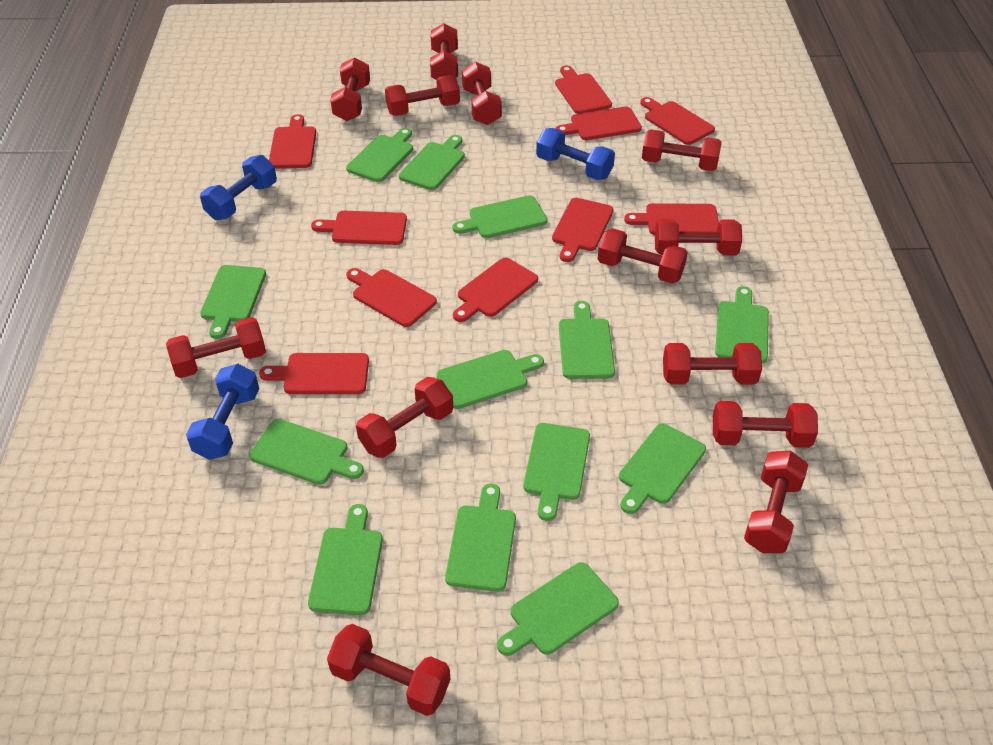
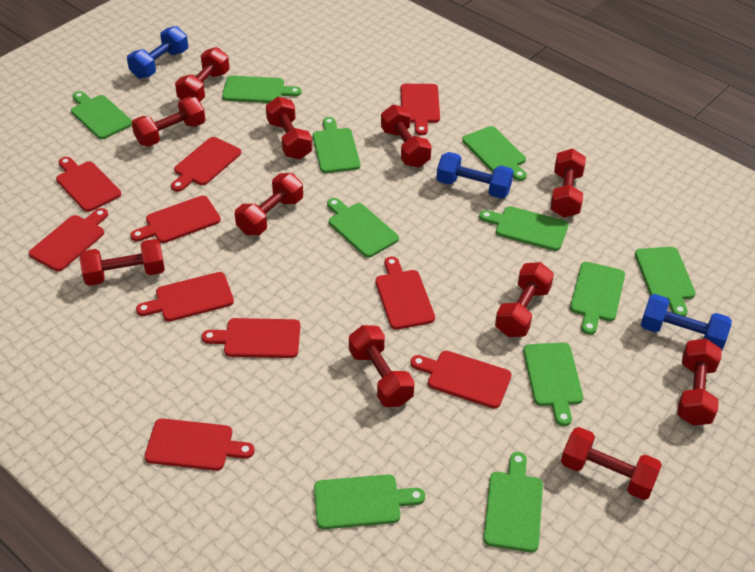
green cutting board: [200,265,266,339] [249,419,364,485] [308,504,383,615] [346,128,413,182] [399,135,465,190] [436,350,544,409] [445,484,516,592] [453,195,547,238] [497,562,619,656] [523,423,590,521] [559,301,615,379] [619,423,706,514] [715,286,769,364] = 13 -> [71,91,132,139] [222,76,301,103] [313,117,360,173] [314,474,425,529] [327,198,399,258] [462,126,527,181] [479,206,569,251] [483,452,543,553] [523,343,583,426] [570,262,625,335] [635,247,696,316] = 11
red dumbbell: [166,317,266,378] [327,624,450,716] [330,57,370,121] [356,377,453,458] [385,75,460,116] [430,23,458,80] [462,62,502,125] [598,228,688,284] [642,129,722,171] [655,219,742,255] [663,343,762,385] [713,401,818,448] [744,451,808,553] = 13 -> [80,239,165,286] [132,97,205,147] [175,47,230,102] [235,173,303,235] [266,97,312,159] [349,325,415,407] [381,105,432,168] [495,262,554,337] [551,148,586,218] [561,427,662,500] [677,339,722,425] = 11

